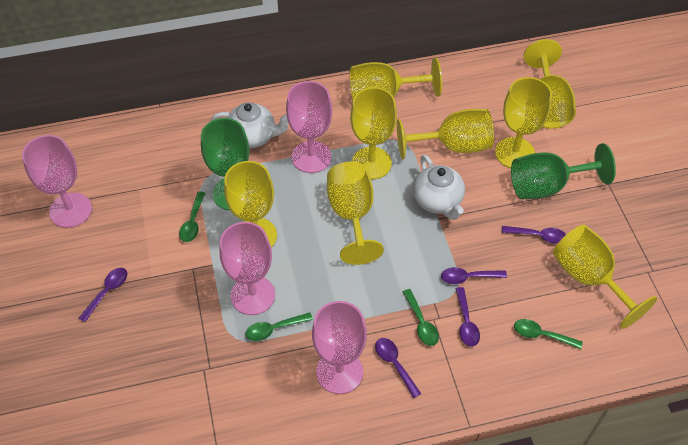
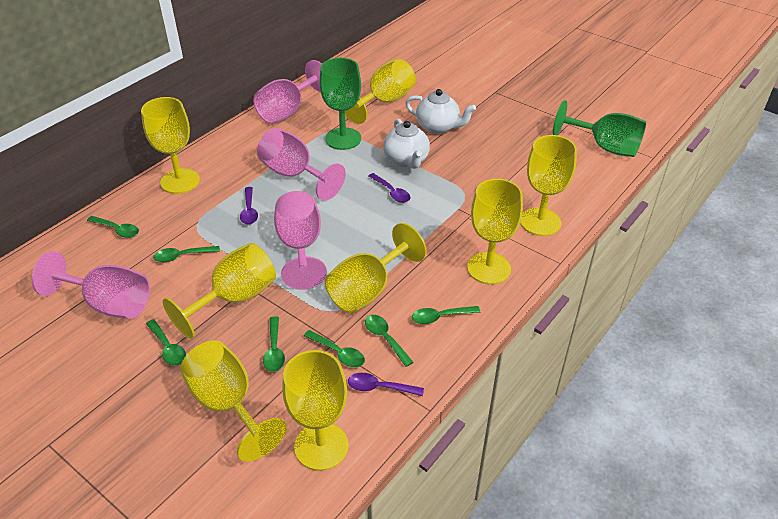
green spoon: [179,191,205,242] [246,312,313,341] [403,289,439,346] [514,319,583,349] = 4 -> [87,216,139,238] [146,319,186,366] [153,246,220,262] [263,316,285,372] [304,330,365,367] [365,315,413,367] [412,306,480,324] = 7
purple spoon: [79,268,127,322] [375,338,421,398] [441,267,507,284] [455,287,480,347] [502,226,566,244] = 5 -> [240,187,258,225] [348,373,424,396] [368,173,410,203] = 3

